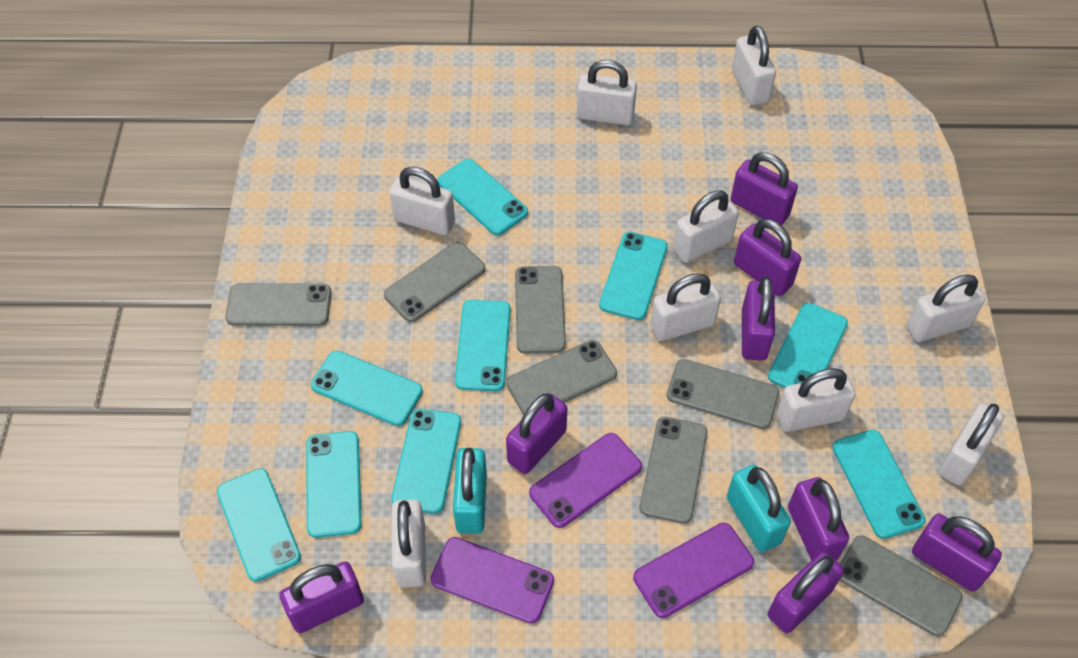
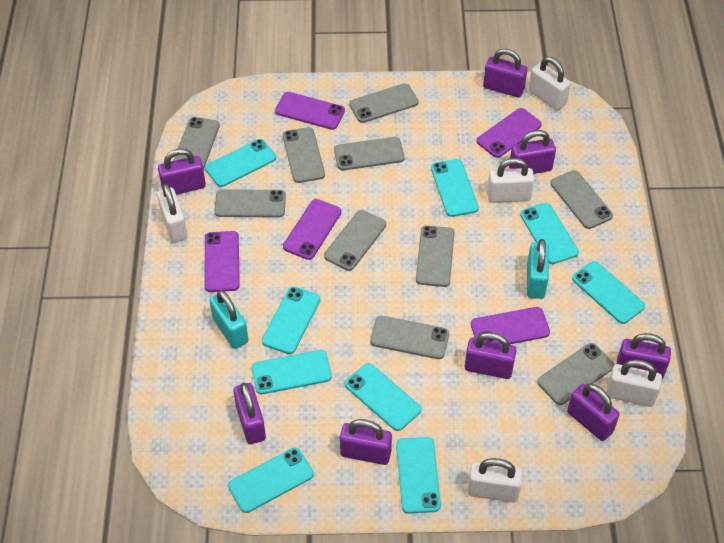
grey phone: [225,283,332,326] [384,242,486,322] [506,340,617,415] [515,266,566,354] [640,417,708,524] [667,359,779,429] [840,535,962,636] = 7 -> [173,117,220,169] [214,189,286,218] [283,127,325,183] [324,210,386,271] [334,137,405,170] [349,83,419,123] [370,316,449,359] [416,225,455,287] [537,343,614,405] [551,170,613,229] = 10
purple phone: [431,537,554,624] [529,433,642,528] [633,523,754,618] = 3 -> [205,231,240,292] [275,92,345,130] [283,199,341,260] [471,307,550,344] [477,108,542,158] = 5
white padlock: [389,166,455,235] [392,499,426,588] [577,60,637,125] [650,273,721,341] [673,190,739,263] [732,26,776,105] [777,368,855,432] [907,274,985,342] [939,403,1004,485] = 9 -> [157,184,188,243] [467,458,523,502] [487,158,534,203] [528,57,571,110] [606,360,662,407] = 5

